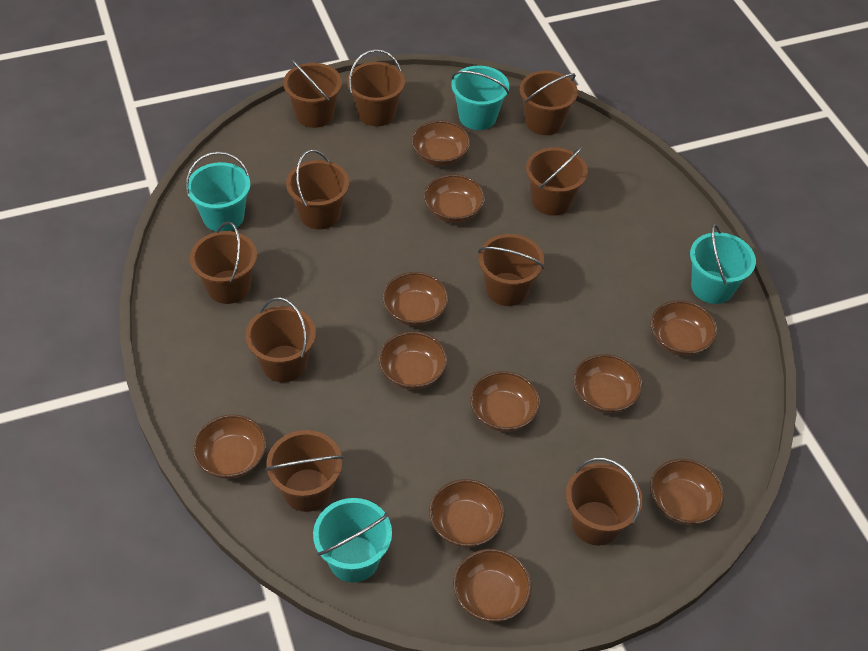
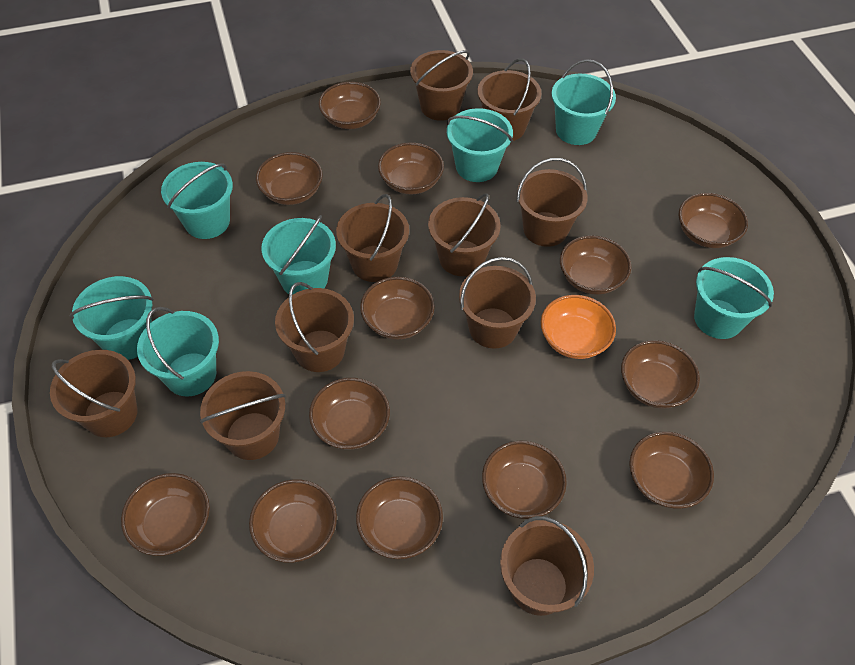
brown bowl: [193,415,266,479] [379,331,447,390] [383,272,449,326] [411,120,470,166] [424,174,485,223] [429,479,504,547] [453,549,532,622] [470,371,540,432] [573,354,642,413] [650,300,717,356] [650,459,724,525] = 11 -> [121,473,210,556] [249,479,337,563] [256,152,323,205] [309,378,390,450] [319,82,381,129] [356,476,443,559] [360,277,435,340] [378,142,444,195] [482,441,567,519] [560,235,631,295] [621,340,700,409] [629,431,714,509] [679,193,748,248] = 13
orange bowl: none = 0 -> [541,295,616,359] = 1
turquoise bucket: [186,151,250,231] [313,498,392,583] [451,66,509,130] [690,224,756,304] = 4 -> [70,276,154,360] [137,307,219,397] [161,162,233,239] [261,215,336,295] [447,108,513,182] [551,59,616,145] [694,257,774,339] = 7

